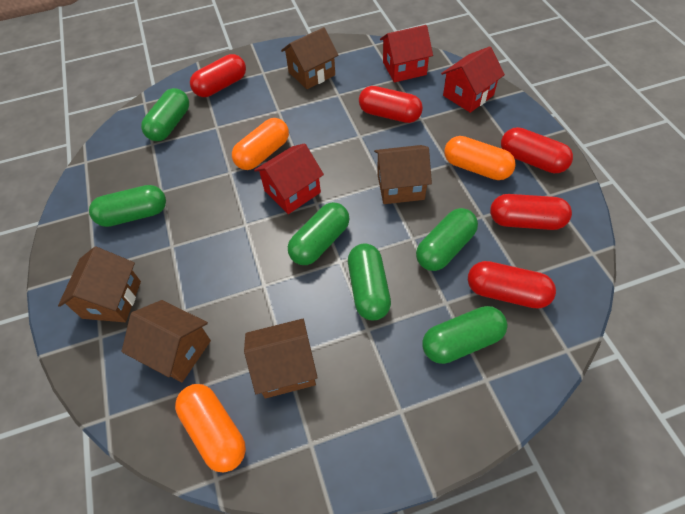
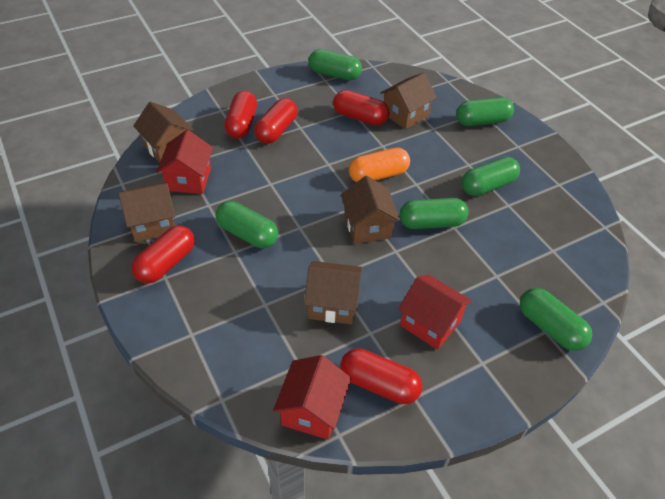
orange capsule: [175,384,246,473] [232,118,289,170] [444,136,516,180] = 3 -> [349,148,410,182] = 1

